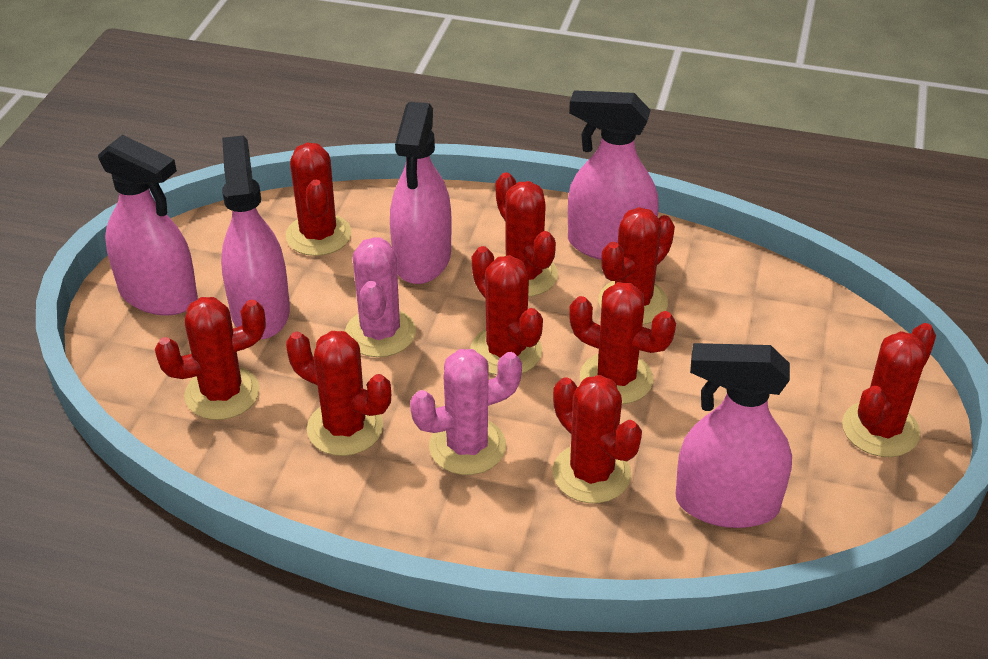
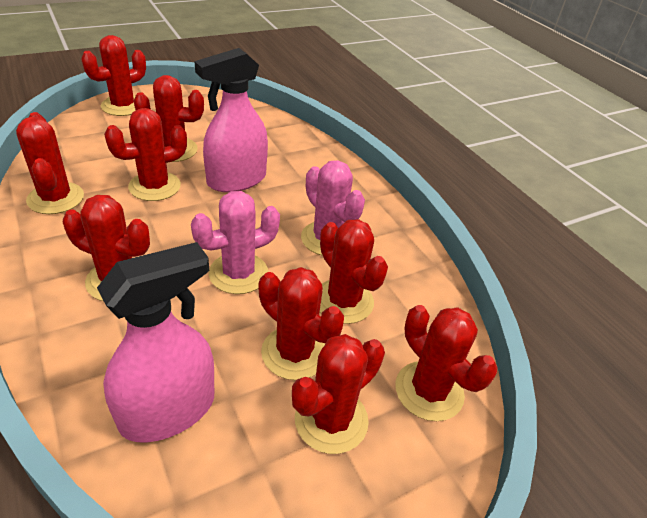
pink spray bottle: [98,135,198,316] [221,135,290,339] [390,102,452,284] [568,90,659,260] [675,343,792,528] = 5 -> [97,242,214,442] [194,48,268,192] = 2

